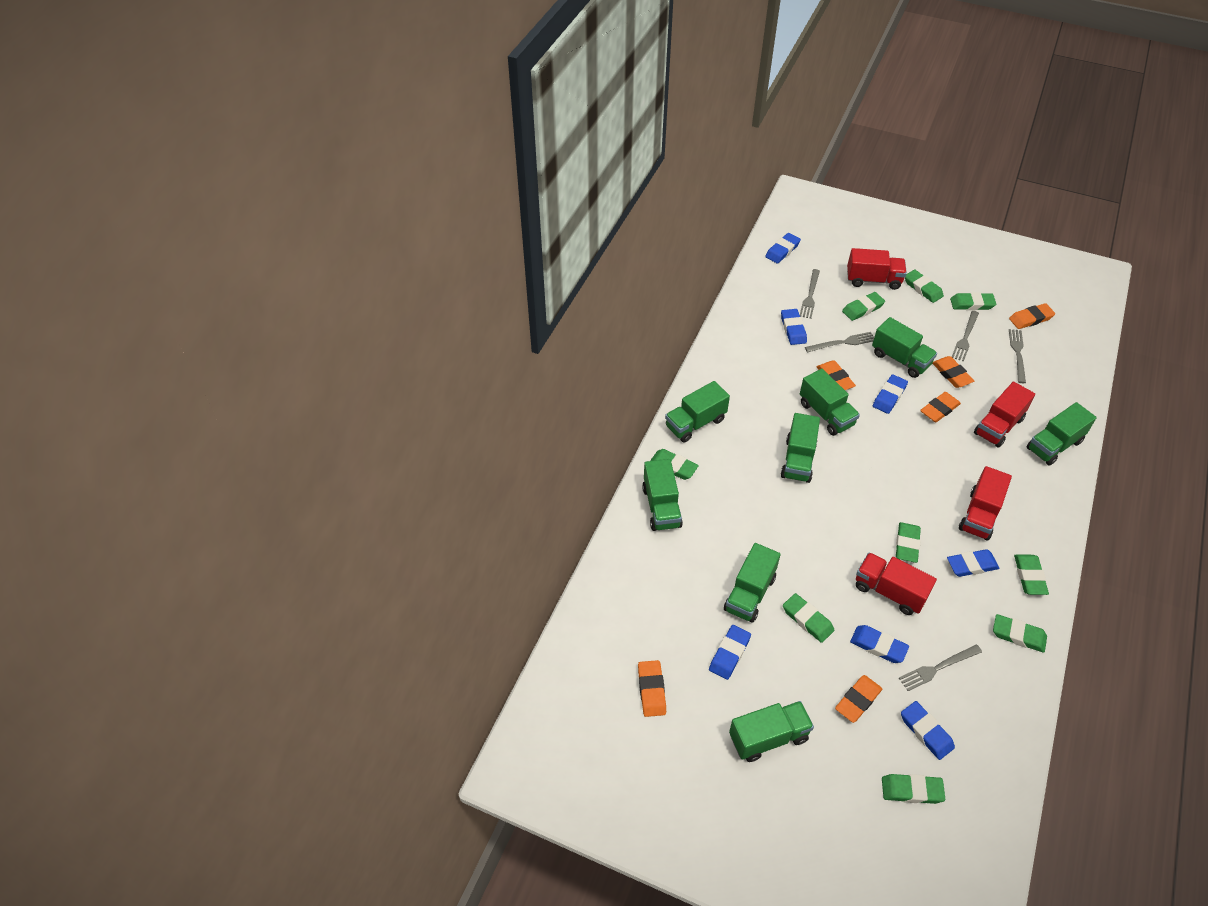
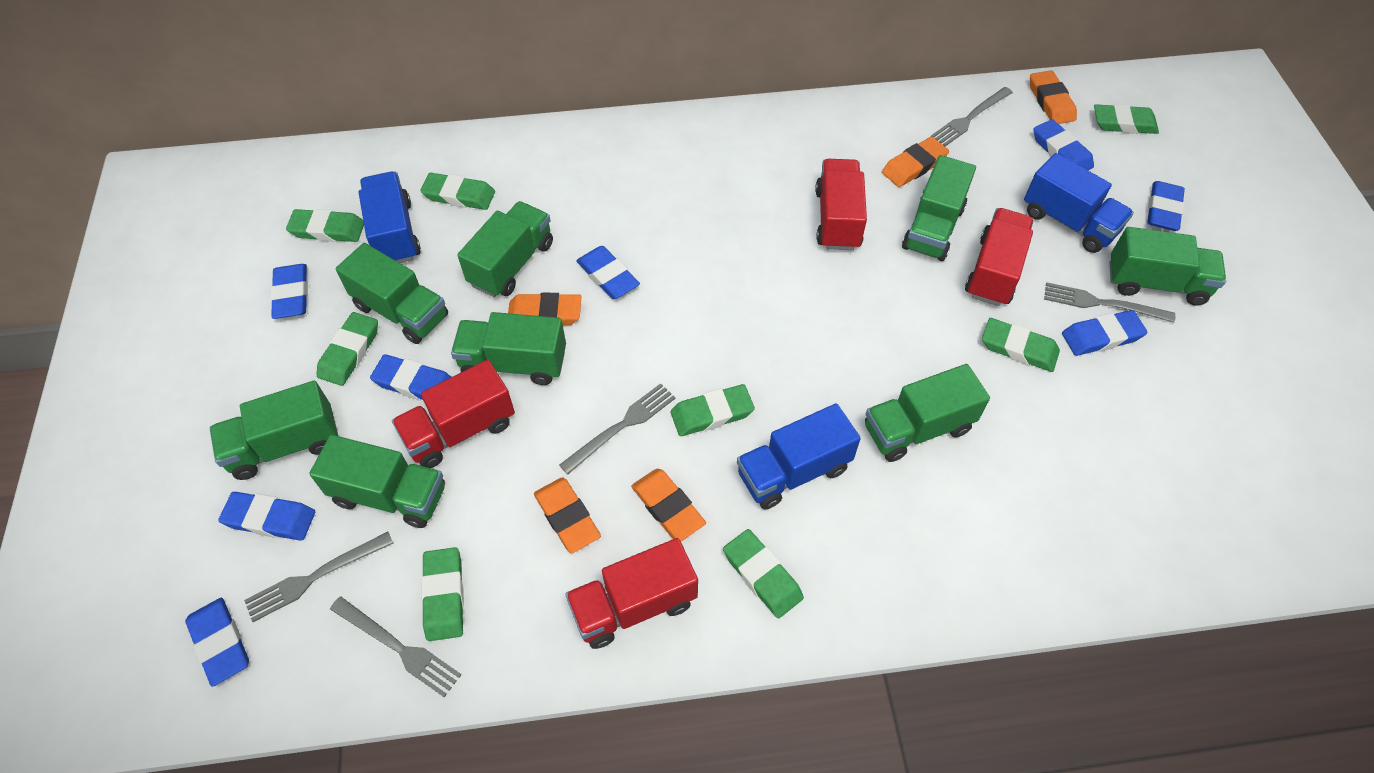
blue eraser: [709,625,751,680] [765,233,801,264] [781,309,807,345] [850,625,909,663] [873,374,908,414] [901,701,955,760] [947,549,999,577] = 7 -> [185,598,249,687] [218,492,315,541] [270,264,308,319] [370,354,451,400] [576,246,640,299] [1034,119,1094,170] [1062,310,1148,356] [1147,181,1185,231] = 8
blue truck: none = 0 -> [359,171,421,263] [737,403,861,510] [1024,153,1134,253] = 3
green eraser: [650,449,699,480] [783,593,834,643] [842,292,885,321] [882,774,945,804] [896,522,921,563] [905,270,944,303] [950,292,996,310] [993,614,1047,653] [1014,554,1049,595] = 9 -> [286,209,364,242] [317,312,378,386] [420,173,495,210] [421,547,464,641] [671,384,755,436] [723,529,804,618] [982,318,1060,372] [1094,104,1159,134] = 8
orange eraser: [638,660,666,717] [817,360,856,390] [835,675,882,723] [920,392,961,422] [932,356,974,388] [1009,303,1055,329] = 6 -> [508,293,582,325] [534,477,601,553] [631,469,706,541] [882,137,949,187] [1030,71,1077,124] = 5

